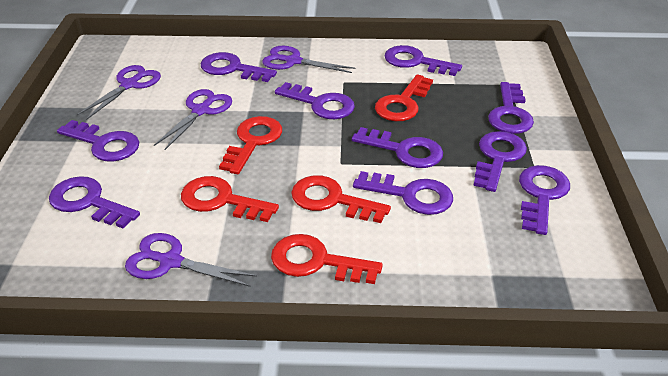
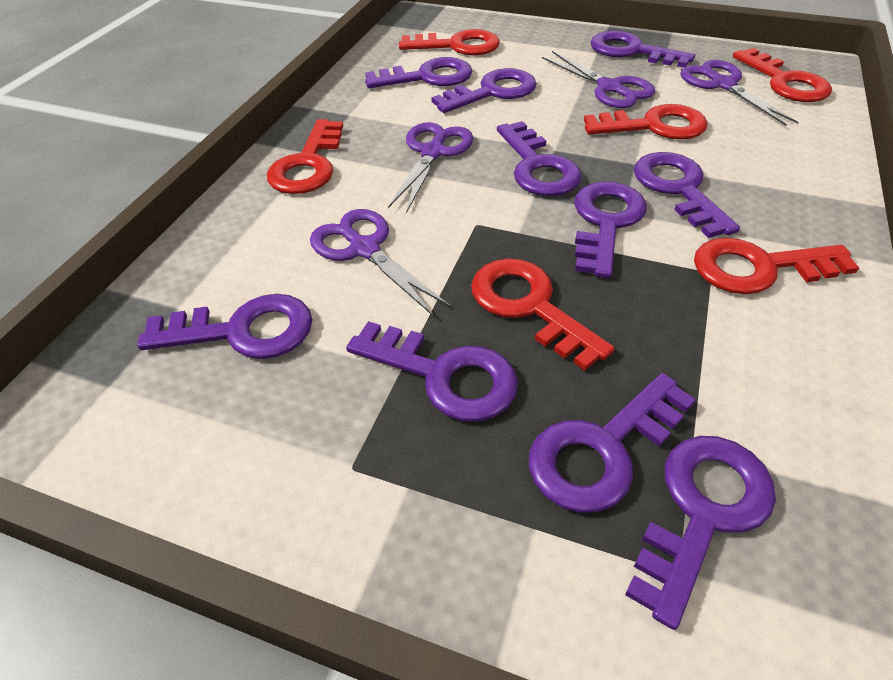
red key: [181,176,279,222] [219,116,282,174] [271,234,383,284] [291,175,391,223] [375,74,433,121] = 5 -> [267,119,344,194] [399,29,500,55] [471,258,615,371] [584,104,708,139] [694,238,859,294] [733,48,832,102] = 6

